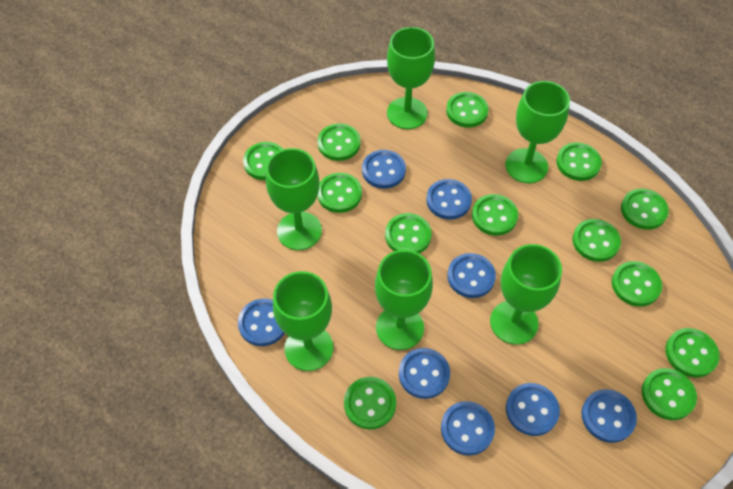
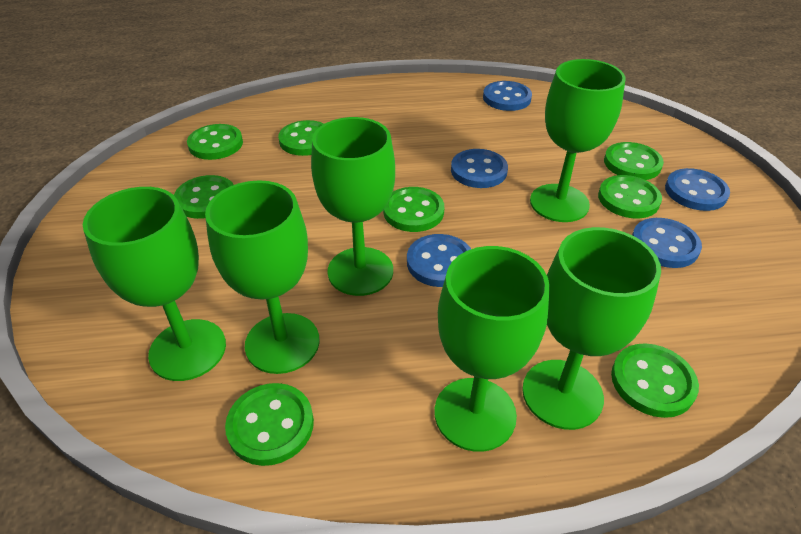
blue button: [238,299,285,346] [362,150,406,189] [399,348,450,399] [426,179,472,220] [441,401,495,456] [447,253,496,298] [506,383,560,436] [581,389,637,443] = 8 -> [407,234,471,287] [451,149,508,188] [483,81,532,111] [632,218,702,268] [665,168,730,211] = 5
green button: [243,142,283,180] [318,124,360,161] [318,173,362,213] [344,377,396,430] [385,213,432,253] [446,92,489,128] [472,194,518,236] [556,143,602,181] [572,219,621,262] [612,261,662,307] [621,189,669,230] [642,368,697,420] [665,328,720,378] = 13 -> [174,175,234,219] [187,124,243,160] [225,383,314,466] [278,120,324,156] [383,187,444,232] [598,175,662,218] [604,142,664,180] [611,343,699,418] = 8

